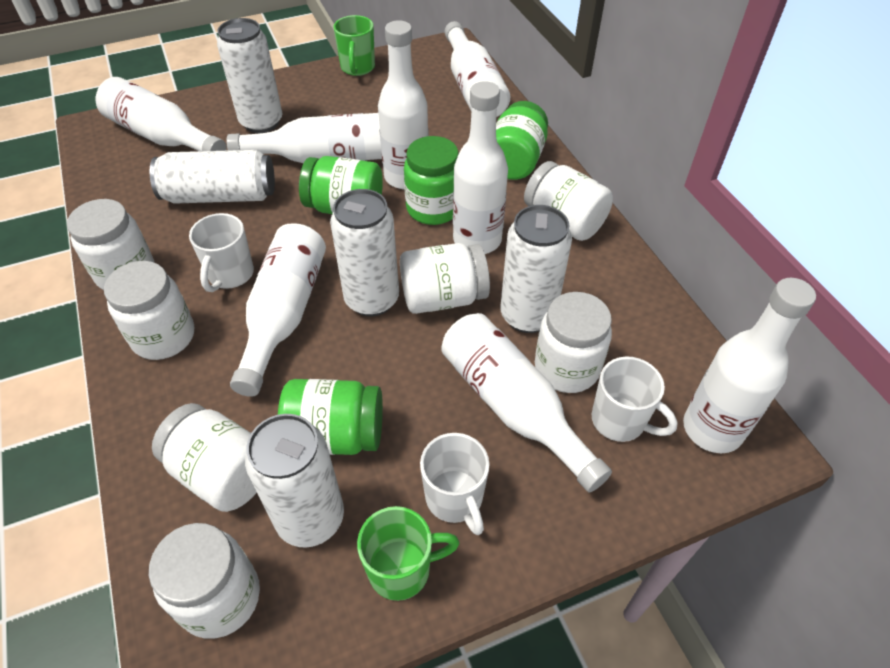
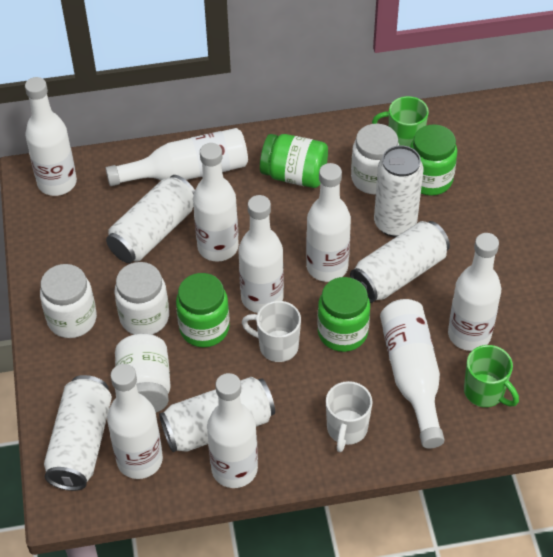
white bottle: [96,77,227,151] [226,113,382,163] [230,223,326,397] [378,20,429,189] [441,313,612,493] [444,21,510,117] [453,81,508,254] [683,278,816,453] = 8 -> [25,77,77,196] [105,128,248,186] [107,364,163,479] [193,143,239,262] [207,373,258,488] [238,195,284,313] [306,163,351,282] [380,299,445,449] [448,233,501,351] = 9
white jar: [67,199,154,290] [104,261,194,360] [149,523,260,639] [152,403,257,512] [400,243,490,314] [524,161,613,241] [535,292,612,393] = 7 -> [40,264,97,338] [115,262,169,335] [115,334,171,412] [351,124,399,194] = 4
white mug: [189,213,254,292] [420,433,490,535] [592,357,678,442] = 3 -> [242,301,301,362] [326,381,372,452] = 2

